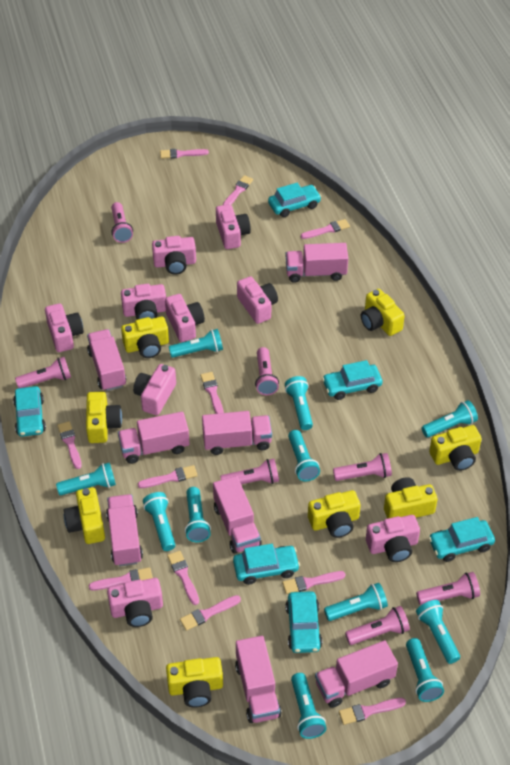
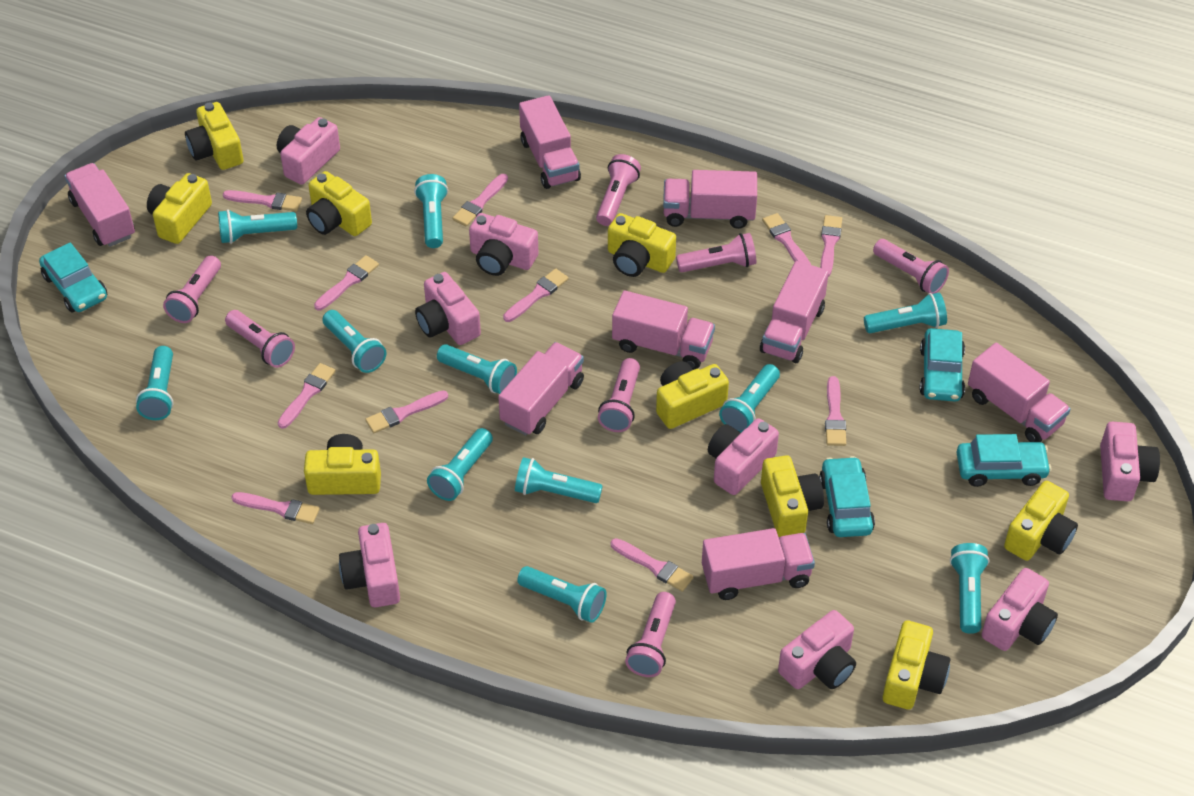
pink camera: [45,303,84,352] [107,578,163,627] [121,284,166,320] [133,364,176,415] [152,236,196,275] [165,294,205,342] [216,204,251,249] [237,276,278,324] [366,515,420,562] = 9 -> [277,117,340,185] [339,523,400,607] [415,272,481,345] [469,213,538,276] [708,418,779,495] [778,610,856,689] [981,568,1058,651] [1100,422,1160,501] = 8
turquoise car: [13,386,46,437] [233,544,300,585] [268,183,321,217] [286,591,322,653] [322,360,382,400] [429,517,495,562] = 6 -> [39,242,107,313] [819,456,875,537] [919,328,965,402] [957,434,1051,487] = 4
yellow camera: [64,487,105,544] [86,391,122,443] [121,317,169,358] [166,657,223,707] [308,490,361,538] [361,289,405,336] [384,477,438,519] [429,425,482,471] = 8 -> [147,173,212,244] [185,102,244,170] [304,434,381,495] [306,171,372,236] [608,213,676,277] [656,361,729,429] [761,455,824,537] [883,621,951,710] [1004,481,1078,561] = 9

